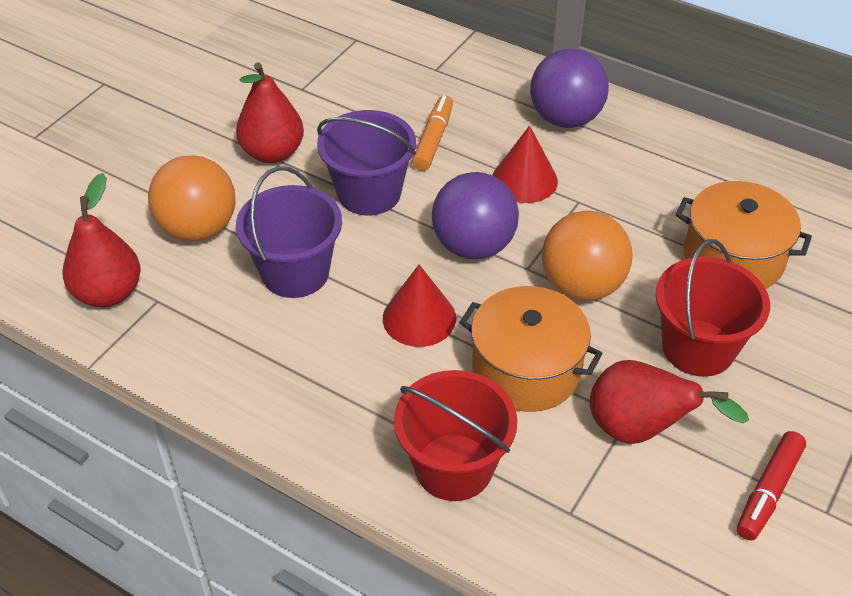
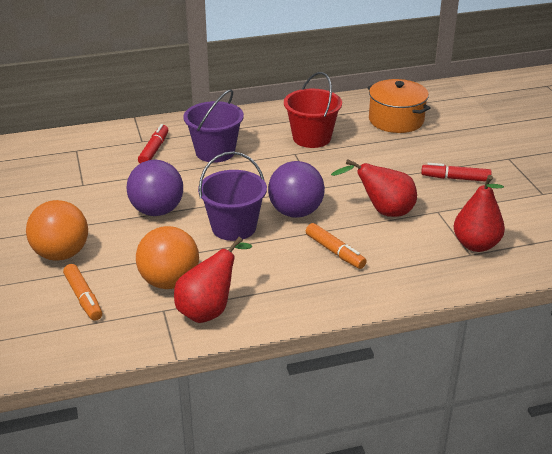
orange marker: [412,95,453,171] = 1 -> [63,264,102,321] [306,223,367,269] = 2
orange pot: [459,286,603,412] [676,181,812,289] = 2 -> [367,79,430,133] = 1
red bucket: [394,370,517,501] [656,239,770,377] = 2 -> [284,72,342,148] = 1
red cone: [383,264,456,347] [492,125,558,203] = 2 -> none = 0
red marker: [737,431,806,541] = 1 -> [138,124,168,164] [421,163,492,182] = 2

